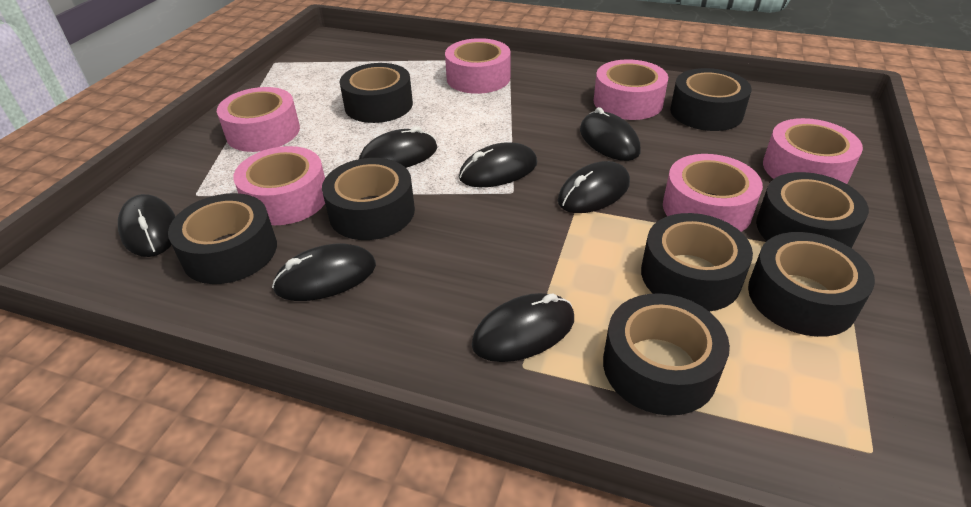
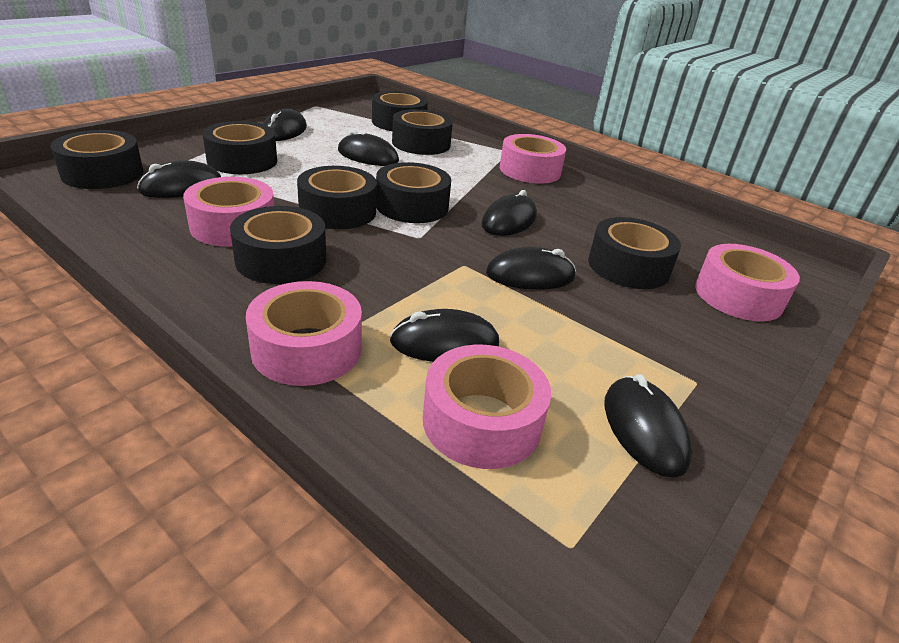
pink tape: [217,87,300,152] [233,146,325,225] [445,38,511,94] [594,59,668,120] [663,154,763,232] [763,118,863,184] = 6 -> [183,177,274,247] [246,281,362,386] [423,345,551,469] [500,134,566,184] [695,244,800,321] = 5

